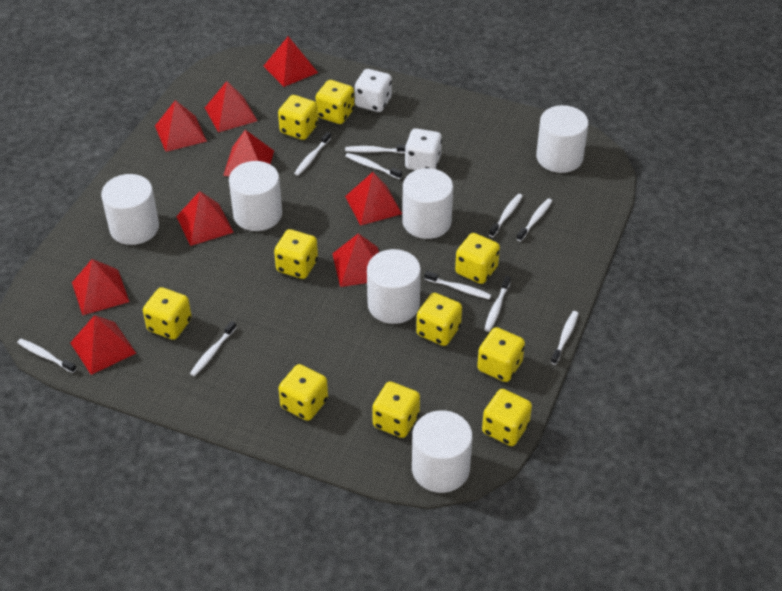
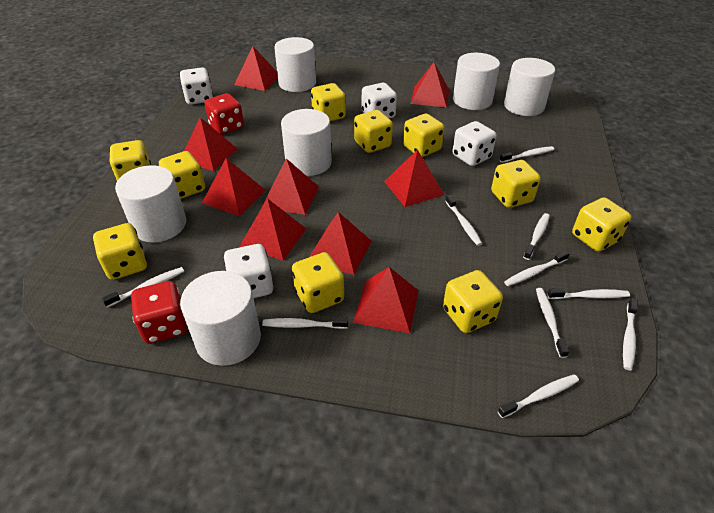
red dice: none = 0 -> [131,281,188,344] [204,93,244,135] = 2
white dice: [355,69,392,112] [405,128,442,170] = 2 -> [180,67,213,105] [224,244,274,298] [362,83,397,119] [452,121,496,166] = 4

